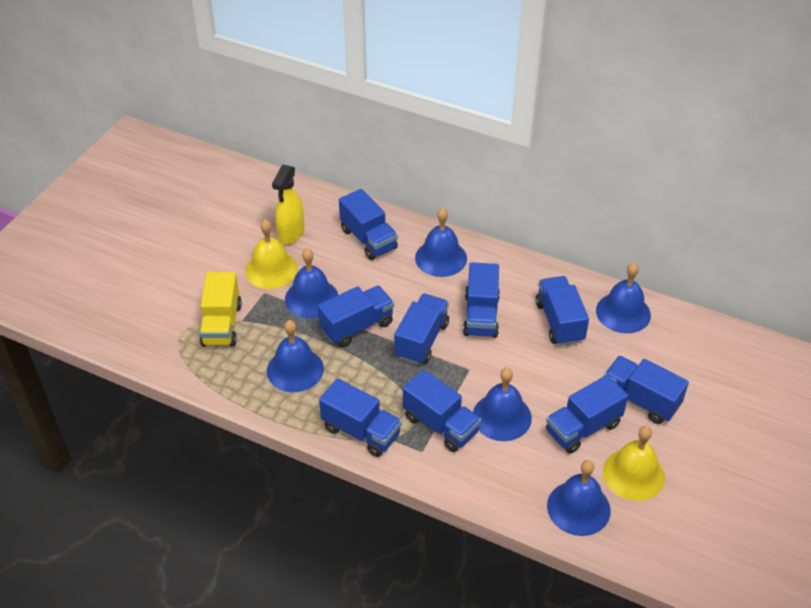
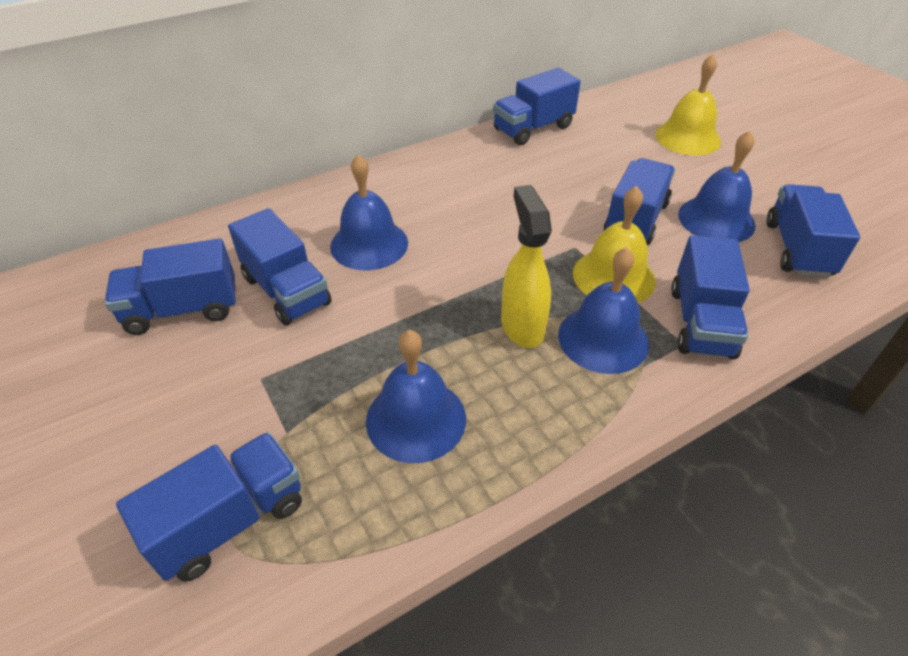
blue bell: [267,320,324,392] [285,248,338,319] [415,208,467,277] [473,368,532,441] [547,460,611,536] [596,262,651,333] = 6 -> [330,155,408,270] [366,330,466,463] [558,247,649,374] [678,131,756,242] = 4
blue truck: [318,286,394,347] [319,379,402,457] [339,189,398,260] [394,294,449,365] [403,370,481,452] [463,262,500,338] [536,276,589,346] [546,375,628,454] [604,356,689,424] = 9 -> [105,239,236,335] [116,432,302,581] [228,208,332,325] [493,68,581,145] [604,158,675,245] [671,235,750,359] [767,184,860,278] = 7
yellow truck: [200,272,242,347] = 1 -> none = 0

